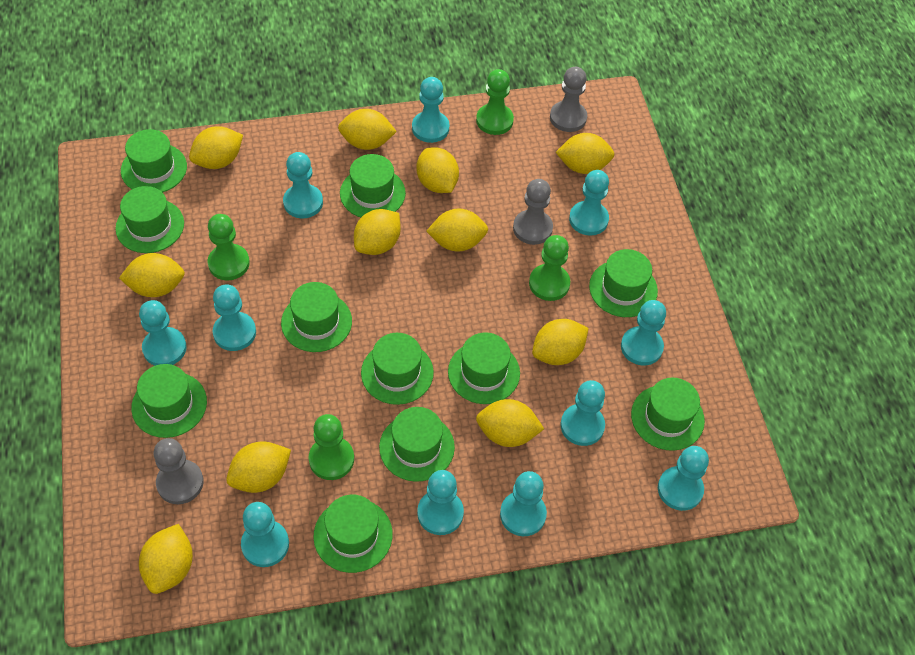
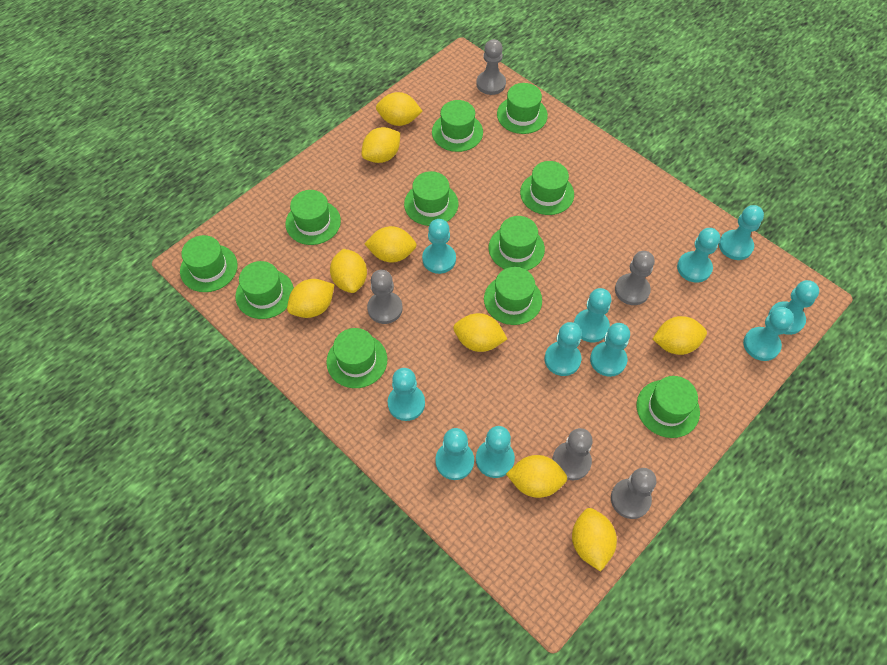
green pawn: [208,214,250,281] [309,414,354,480] [476,69,514,135] [529,235,570,301] = 4 -> none = 0
grey pawn: [154,438,204,504] [513,179,553,245] [550,67,587,132] = 3 -> [367,270,403,324] [476,39,506,95] [552,428,593,480] [611,468,656,519] [615,251,655,305] = 5
yellow lemon: [119,253,185,297] [139,524,193,594] [189,126,243,169] [226,441,291,493] [338,109,397,150] [354,209,401,255] [417,147,459,193] [426,209,488,252] [476,399,544,447] [532,319,589,365] [556,133,615,174] = 11 -> [287,279,335,318] [330,249,367,293] [362,127,400,163] [364,226,417,263] [376,92,422,126] [453,313,507,352] [506,455,567,498] [572,508,617,572] [653,316,707,355] = 9

